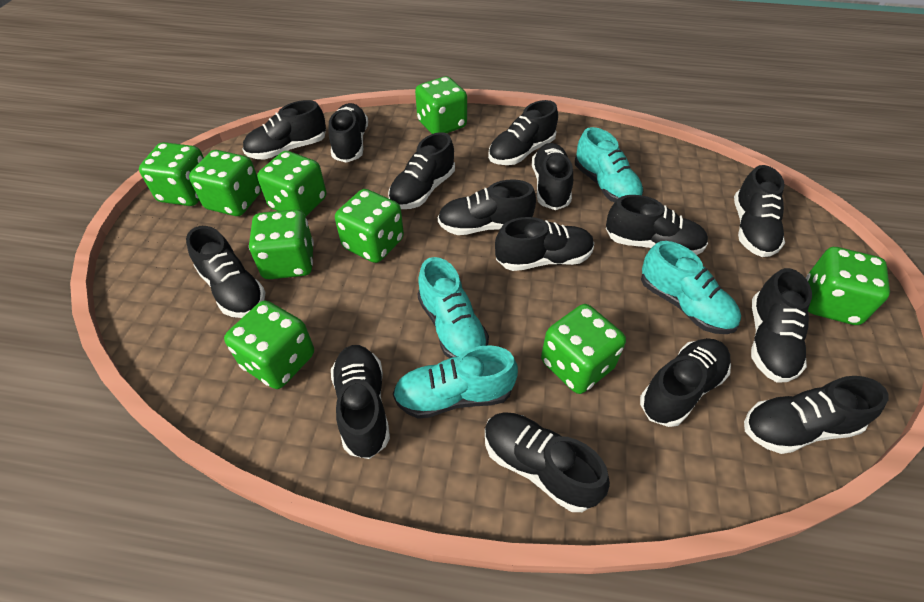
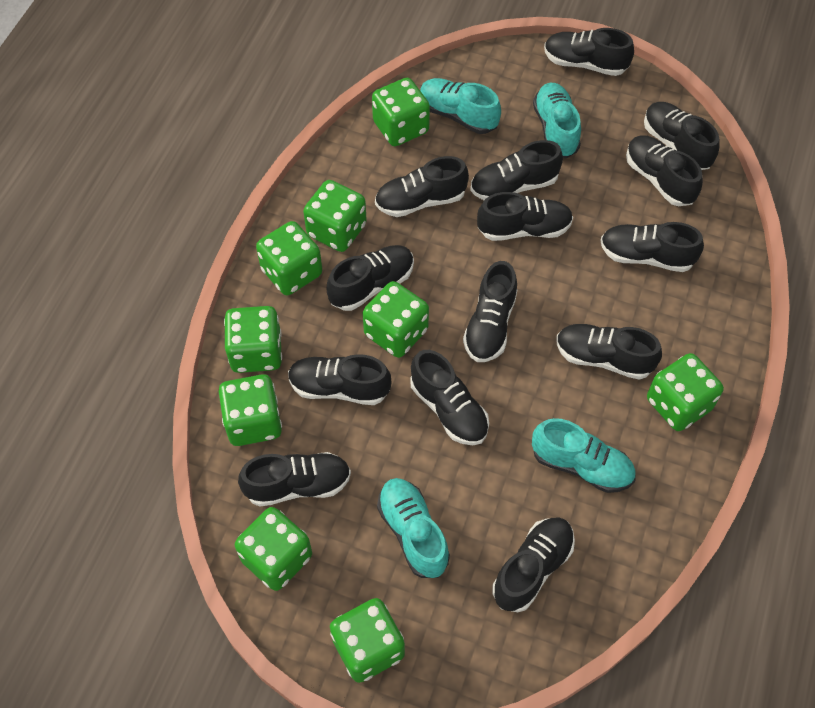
black shoe: [186,226,266,318] [242,100,326,160] [329,103,368,163] [331,345,390,459] [388,132,455,209] [438,180,536,235] [485,412,610,512] [488,100,558,165] [495,217,594,271] [532,143,573,210] [606,195,708,255] [640,338,731,427] [734,165,785,257] [744,376,889,454] [751,268,812,383] = 15 -> [238,452,351,507] [288,354,392,405] [327,245,414,311] [375,156,469,217] [410,350,489,445] [463,261,517,362] [470,140,563,200] [477,192,573,241] [492,518,575,612] [544,28,634,76] [556,324,662,380] [600,222,704,272] [626,135,703,206] [644,102,720,170] = 14

